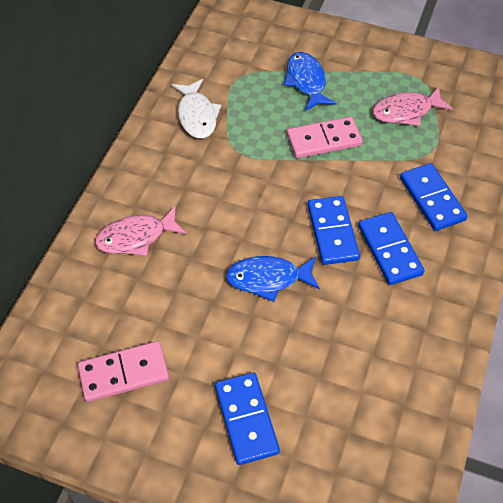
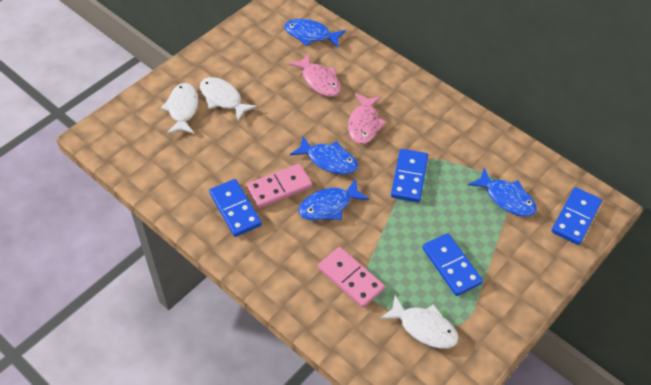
blue fish: [226,256,320,302] [284,52,336,111] = 2 -> [284,19,346,48] [290,136,358,174] [298,179,369,220] [468,167,537,217] = 4
white fish: [172,79,222,139] = 1 -> [161,83,198,134] [200,77,257,121] [380,295,459,348] = 3

